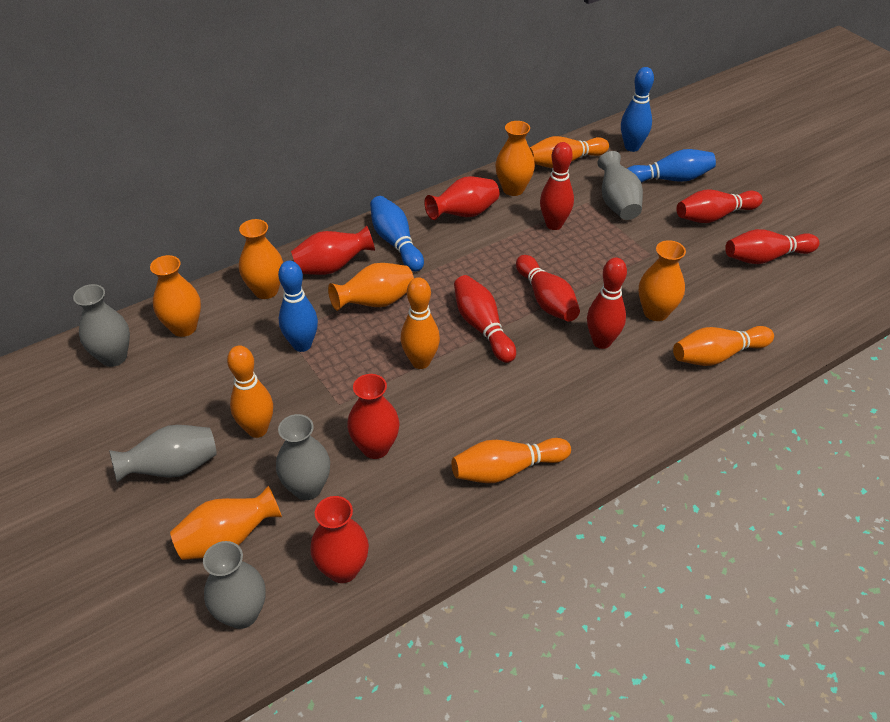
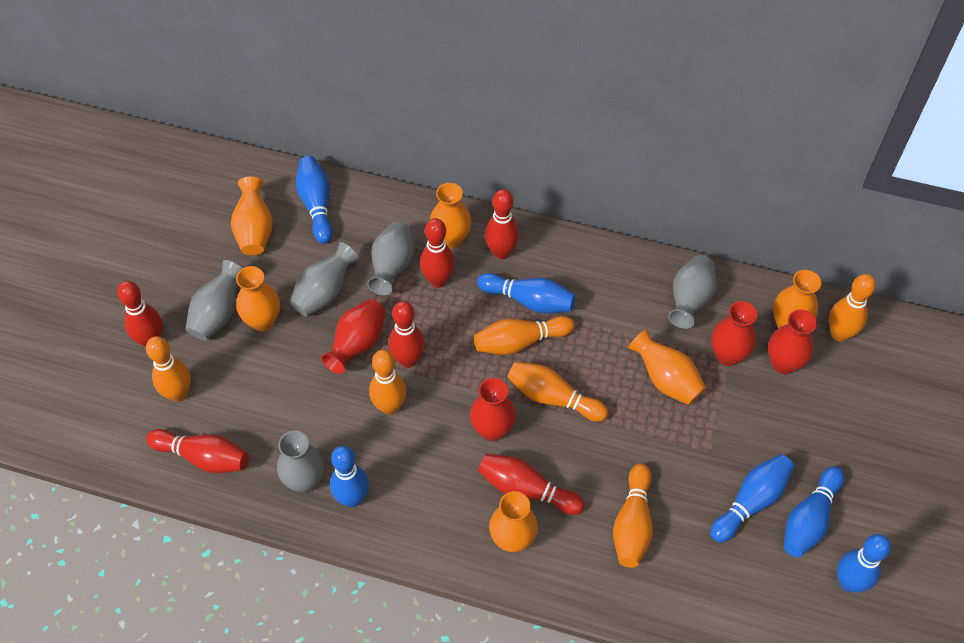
blue bowling pin: [278,261,318,352] [370,196,424,272] [621,67,654,152] [627,149,716,183] = 4 -> [296,156,333,244] [330,446,369,507] [477,273,576,314] [710,454,794,543] [784,466,845,557] [837,534,891,592] = 6
orange bowling pin: [227,345,273,438] [401,278,440,369] [452,438,571,483] [530,136,609,168] [673,326,774,366] = 5 -> [146,336,191,402] [369,350,406,415] [474,316,575,355] [507,362,608,422] [613,463,653,568] [829,274,876,342] = 6

